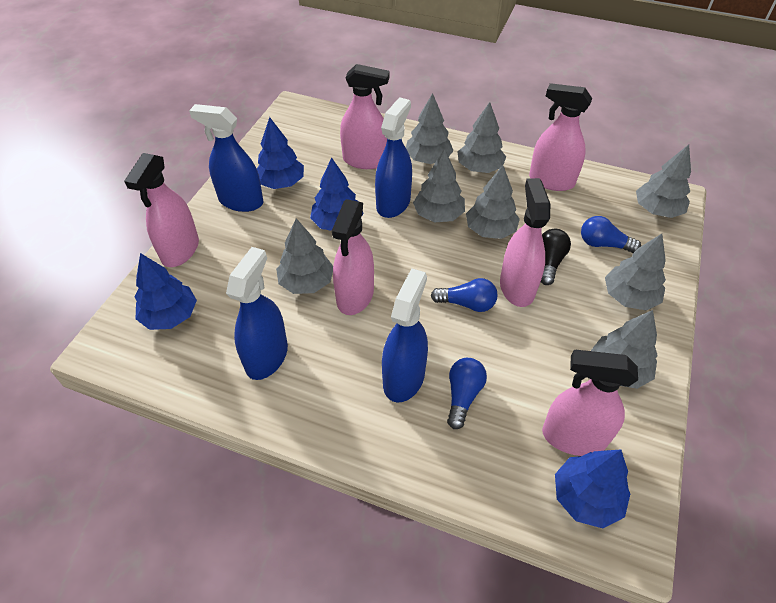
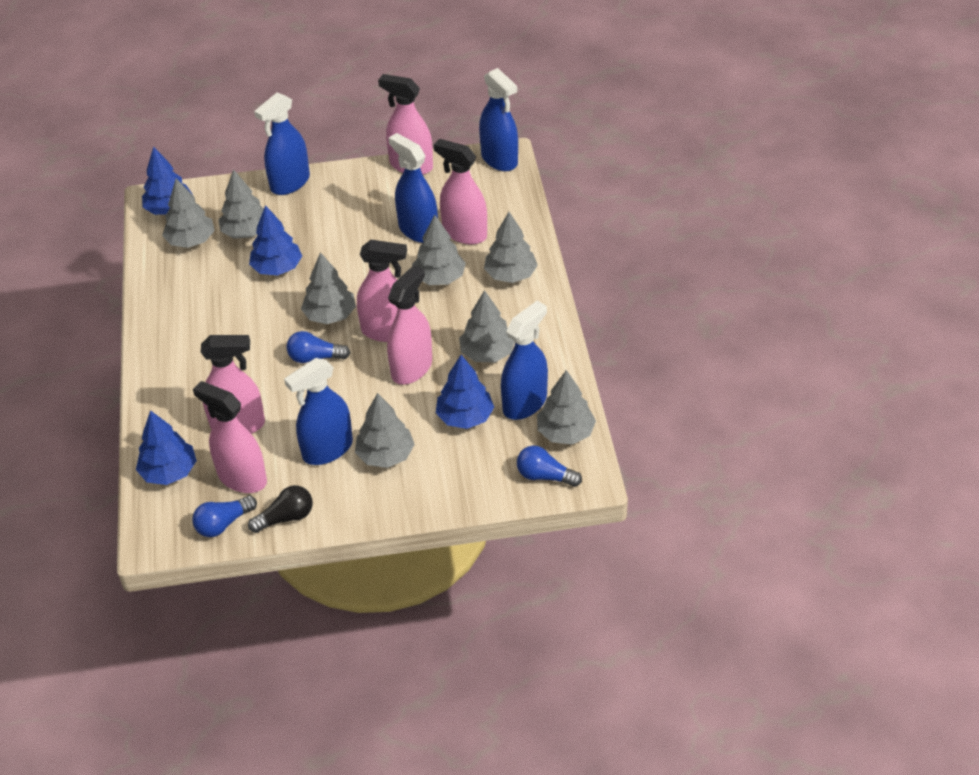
blue spray bottle: [189,104,263,212] [226,247,288,380] [375,97,412,218] [382,268,428,403] = 4 -> [254,92,310,195] [284,358,353,465] [388,133,438,243] [479,68,518,171] [501,301,548,420] = 5

